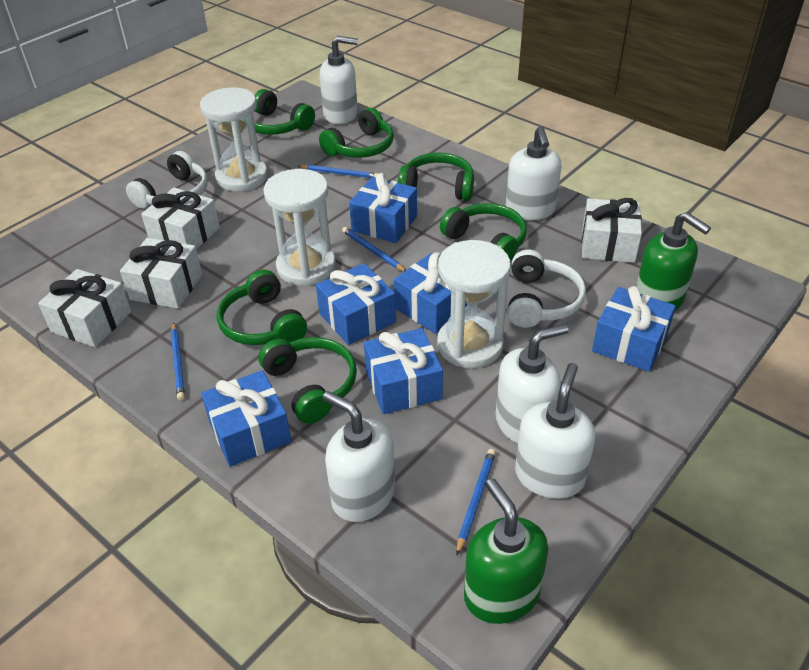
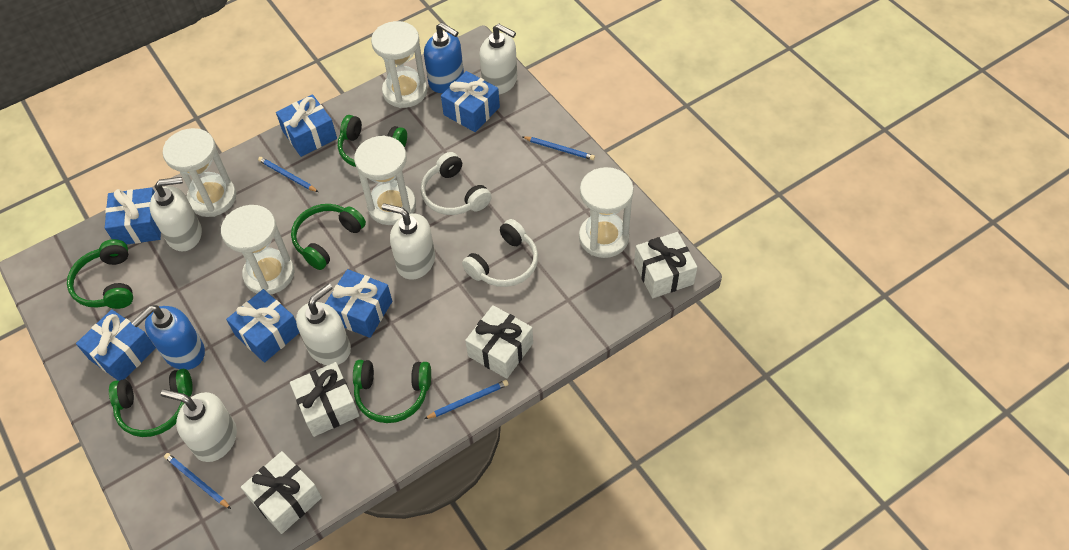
blue soap dispenser: none = 0 -> [131,305,205,370] [424,23,464,93] = 2
green headphones: [217,270,307,345] [254,89,315,135] [258,337,357,424] [319,108,394,158] [398,153,474,201] [440,203,527,261] = 6 -> [67,239,133,309] [109,369,193,437] [291,204,366,270] [338,115,407,167] [353,360,431,423] = 5
green soap dispenser: [464,478,548,624] [636,212,711,311] = 2 -> none = 0
white hourglass: [200,88,268,191] [263,169,336,286] [437,240,511,368] = 3 -> [163,128,237,217] [221,205,294,294] [354,135,416,225] [371,21,427,108] [579,167,634,258] = 5

